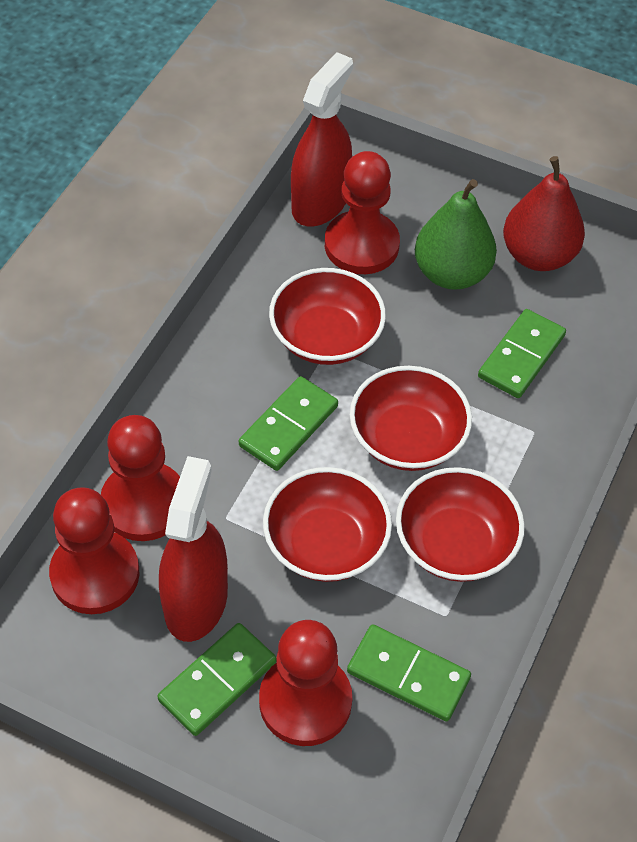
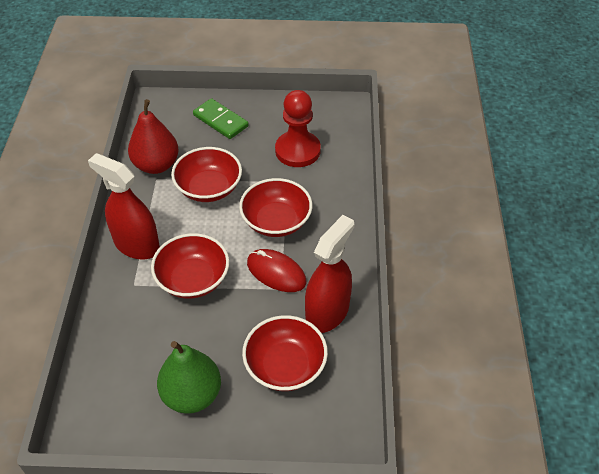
green domino: [157,623,276,736] [239,376,338,471] [347,624,471,722] [478,309,566,398] = 4 -> [193,98,249,139] = 1
red mouse: none = 0 -> [247,249,307,292] = 1
red pawn: [49,487,140,614] [101,415,180,541] [259,620,352,746] [325,151,400,274] = 4 -> [275,90,321,167] = 1

